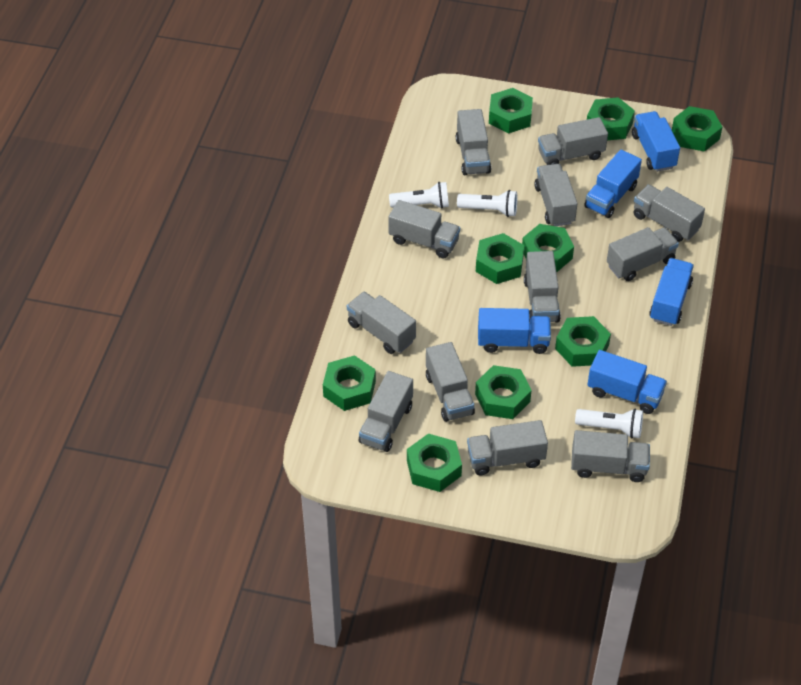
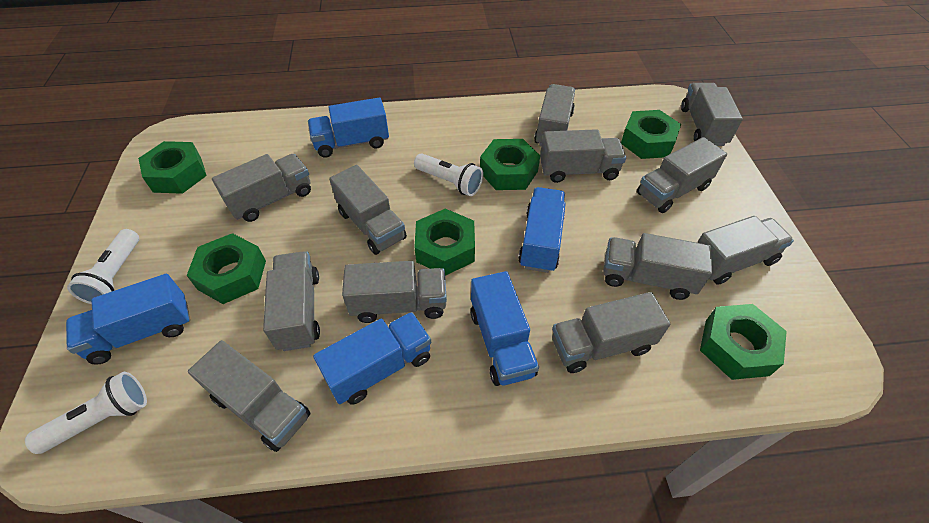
green nut: [323,355,376,411] [407,434,462,492] [475,365,532,419] [476,233,524,284] [489,88,533,133] [522,224,574,273] [555,316,611,367] [587,97,635,140] [672,106,722,152] = 9 -> [138,141,207,194] [186,233,266,304] [414,209,475,276] [480,139,540,190] [621,110,681,159] [700,304,787,380] = 6

